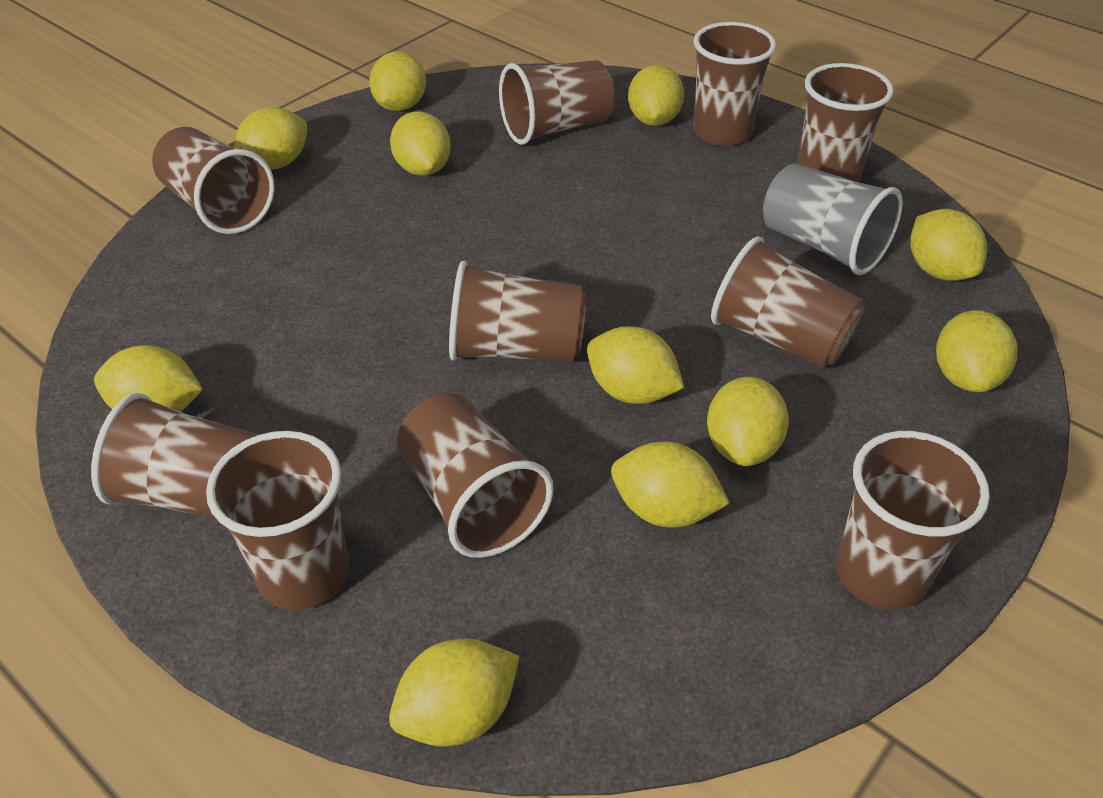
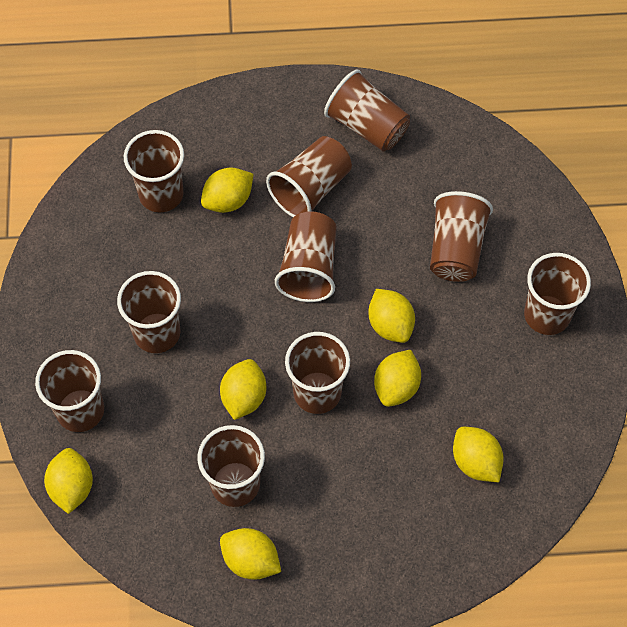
grey cup: [763,163,903,275] = 1 -> none = 0
yellow lemon: [94,345,203,412] [234,107,307,169] [369,51,426,111] [389,639,520,746] [390,111,451,176] [587,326,684,404] [611,441,730,528] [628,65,684,126] [707,377,789,466] [910,209,987,281] [936,310,1018,392] = 11 -> [44,448,93,514] [201,167,254,213] [220,359,266,420] [220,528,281,580] [368,289,415,343] [374,350,421,407] [453,427,504,482] = 7

